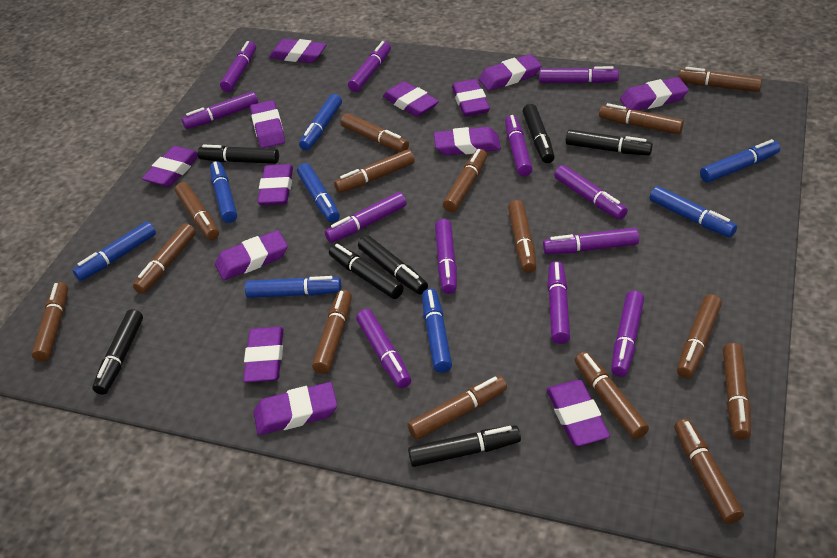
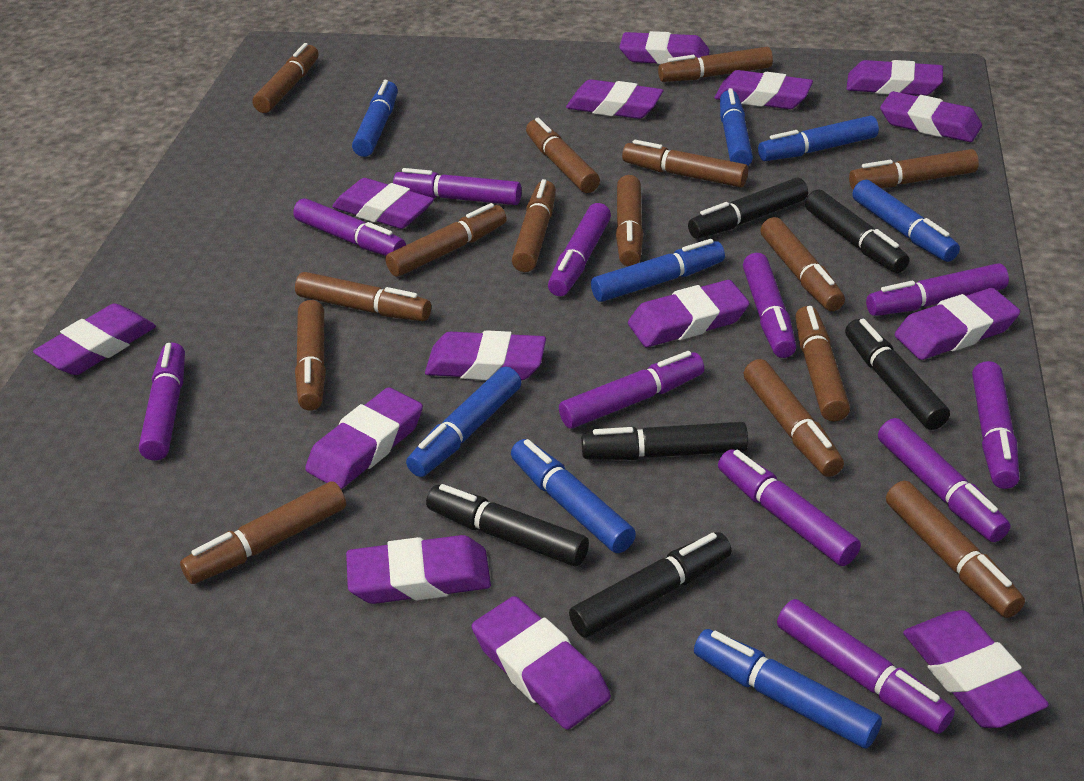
black marker: [92,309,143,395] [197,145,279,164] [329,244,404,299] [358,235,428,294] [408,425,521,467] [523,104,555,163] [566,130,653,155] = 7 -> [426,484,589,567] [569,532,732,638] [581,422,748,460] [688,177,808,239] [805,189,909,273] [845,319,950,430] = 6
purple eraser: [142,146,198,187] [215,230,288,280] [243,326,283,382] [250,100,285,148] [254,382,337,435] [257,164,293,205] [269,39,327,63] [383,81,439,117] [434,127,501,155] [452,79,490,116] [478,54,542,91] [546,380,610,446] [620,77,689,110] = 13 -> [33,304,156,375] [305,387,423,489] [332,178,434,229] [346,535,491,604] [425,330,546,380] [472,596,611,730] [566,79,663,119] [619,31,710,65] [628,280,750,347] [714,70,813,109] [846,60,943,96] [880,91,982,142] [895,288,1020,360] [903,610,1049,728] = 14
purple marker: [182,91,258,129] [220,41,256,92] [325,192,407,243] [348,41,391,92] [356,309,411,388] [435,219,457,294] [505,115,533,176] [539,66,619,83] [543,227,639,254] [548,261,570,344] [554,165,628,219] [611,291,644,377] = 12 -> [139,343,185,461] [293,198,406,256] [393,168,522,205] [548,203,611,296] [559,351,704,429] [718,449,861,566] [743,253,796,358] [777,599,955,734] [866,263,1009,316] [878,418,1010,542] [972,361,1019,489] = 11

